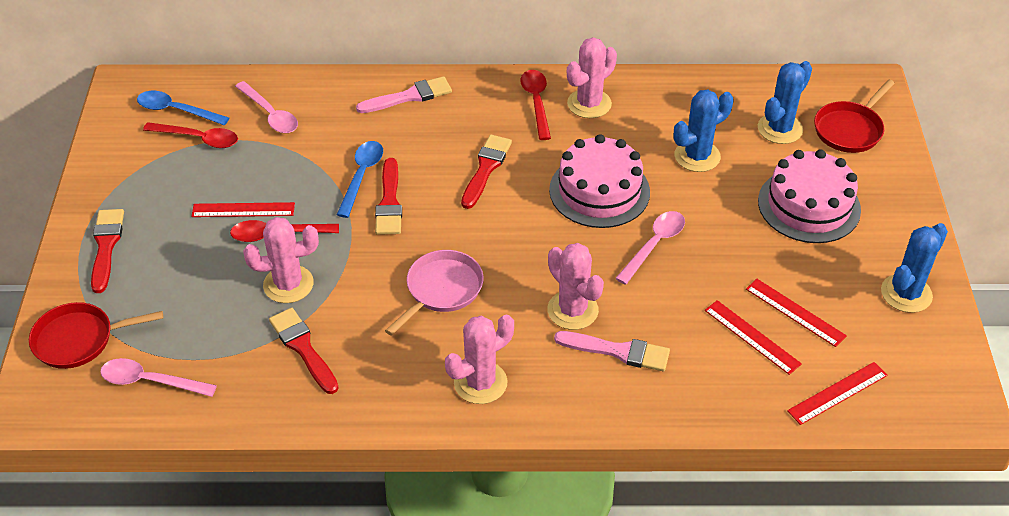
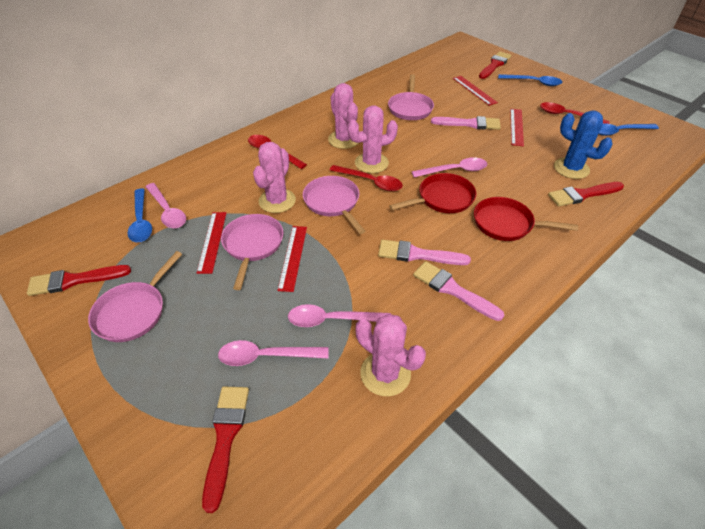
blue cactus: [674,90,733,172] [758,61,812,144] [881,223,948,313] = 3 -> [554,110,613,179] = 1
blue spoon: [137,91,229,125] [337,141,383,218] = 2 -> [127,189,152,242] [498,74,562,86] [599,123,659,136] = 3
pink brush: [356,76,452,113] [554,331,670,371] = 2 -> [378,240,471,265] [413,261,504,321] [431,116,501,130] = 3
pink cake: [549,134,650,228] [758,149,861,243] = 2 -> none = 0
pink pan: [385,250,484,336] = 1 -> [88,251,182,342] [221,214,283,290] [303,176,365,234] [388,74,434,120] = 4
pink spoon: [100,358,217,397] [235,81,298,133] [615,211,685,285] = 3 -> [146,183,186,228] [218,340,329,366] [288,304,391,327] [412,157,487,177] = 4

